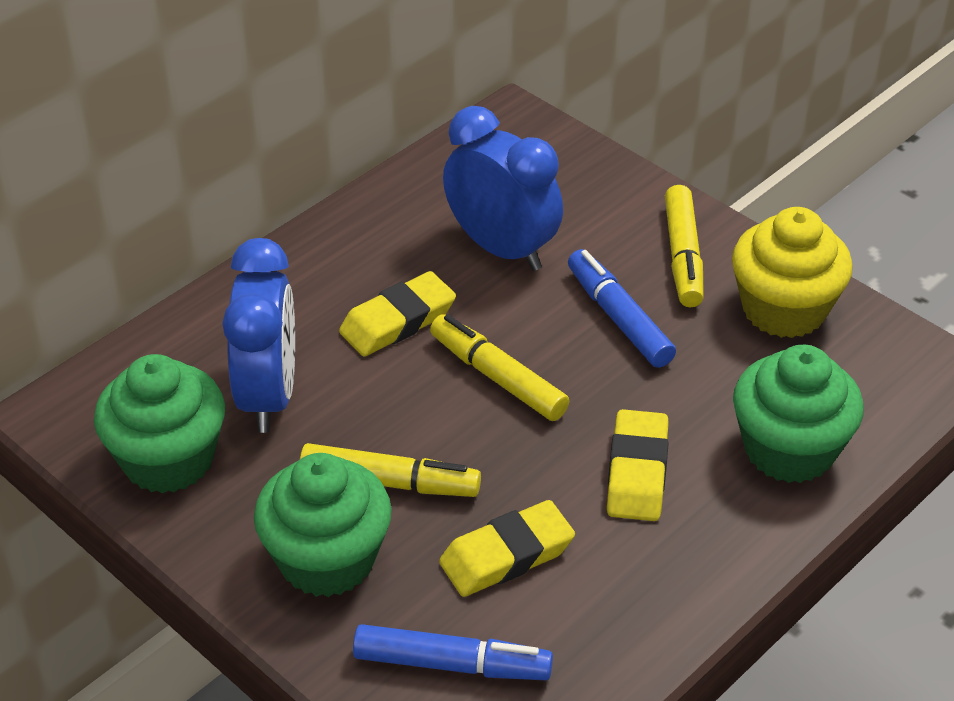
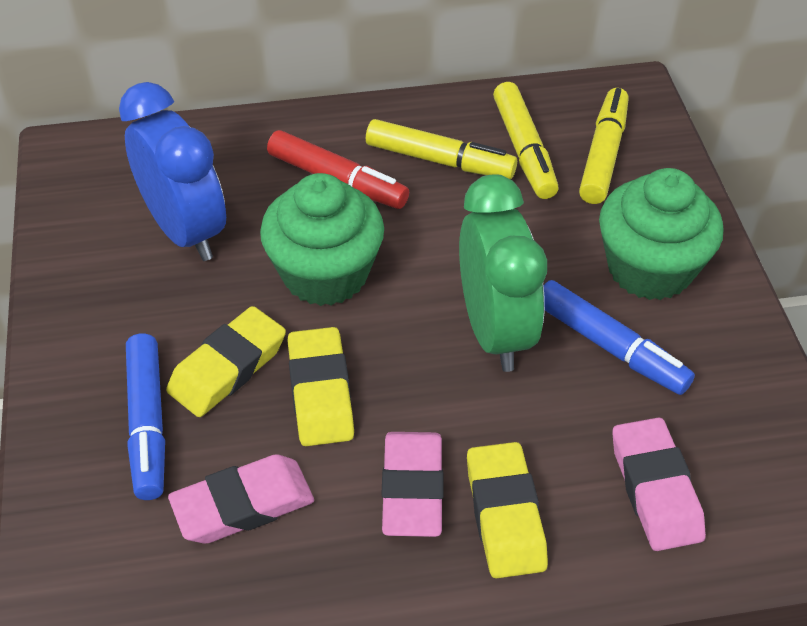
blue clock: [222,238,295,433] [443,106,563,271] = 2 -> [119,82,226,261] = 1
green clock: none = 0 -> [459,174,547,372] = 1
green cupcake: [94,354,225,494] [254,453,392,597] [733,345,864,483] = 3 -> [260,173,384,306] [599,168,723,300] = 2
pink eraser: none = 0 -> [168,454,314,544] [381,432,444,537] [612,417,706,551] = 3
red marker: none = 0 -> [267,130,409,209] = 1
yellow cupcake: [732,207,853,338] = 1 -> none = 0

